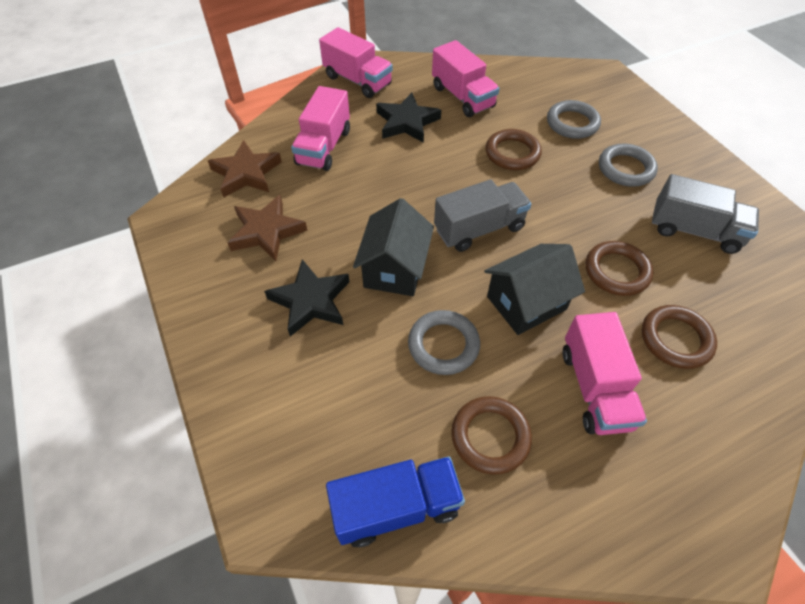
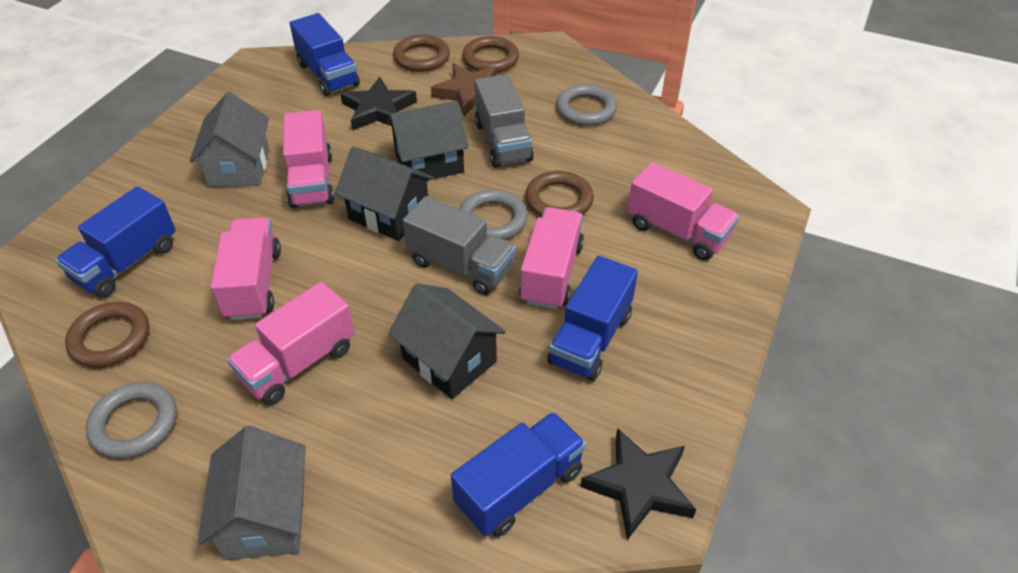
black house: [353,198,434,296] [484,244,585,335] = 2 -> [335,146,434,241] [386,101,469,181] [388,283,506,399] = 3
blue truck: [326,456,465,547] = 1 -> [55,186,176,298] [290,13,360,96] [451,412,586,537] [547,256,638,381] = 4
brown star: [208,140,282,197] [228,195,307,261] = 2 -> [431,63,497,116] = 1
grey house: none = 0 -> [190,92,269,187] [198,426,306,560] = 2
pink truck: [291,86,350,171] [319,27,393,98] [432,40,500,117] [563,312,647,435] = 4 -> [210,217,281,320] [227,282,355,405] [283,110,334,208] [519,207,584,309] [627,162,739,260] = 5

